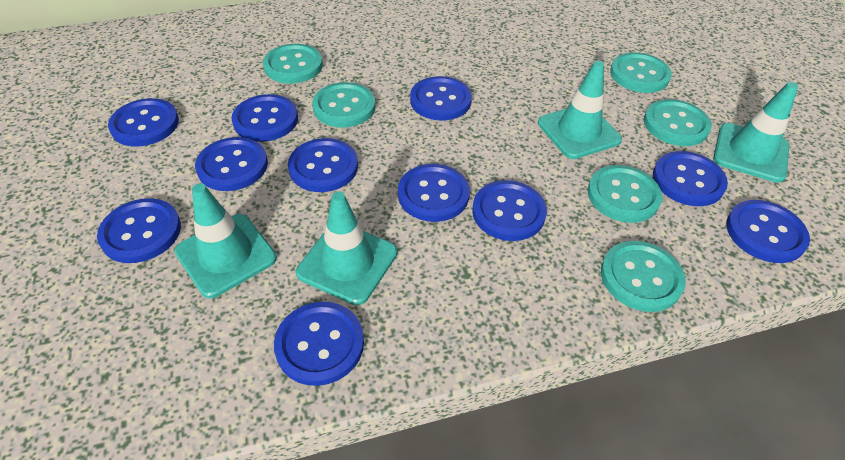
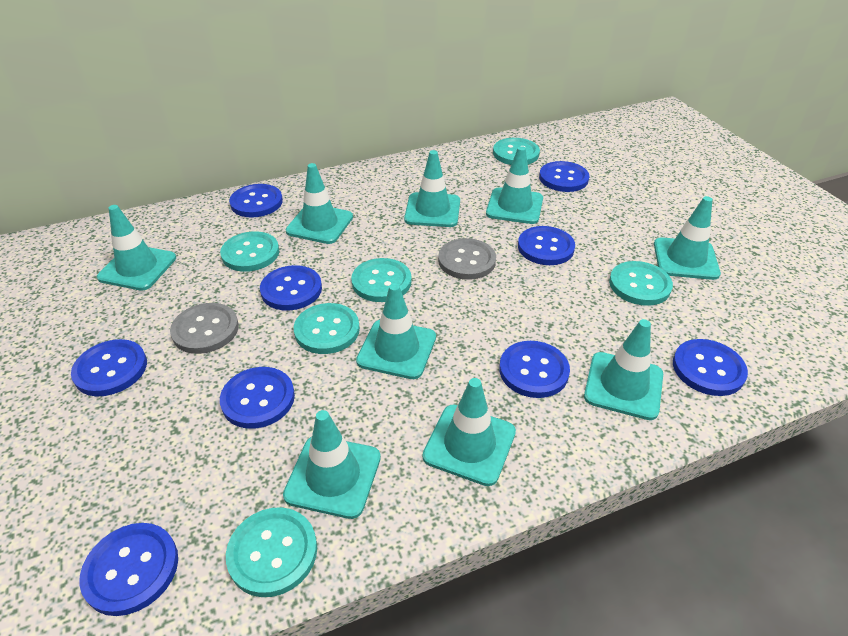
blue button: [97,198,181,263] [108,98,179,147] [195,137,268,191] [231,94,298,142] [274,302,364,386] [288,138,358,192] [398,164,470,222] [410,76,472,121] [472,180,547,241] [653,151,728,206] [726,200,810,263] = 11 -> [71,339,147,396] [79,523,178,616] [220,367,295,429] [229,184,283,218] [260,265,322,310] [499,341,570,398] [518,226,575,265] [539,161,589,192] [673,339,748,396] = 9
grey button: none = 0 -> [170,303,239,354] [438,238,496,280] = 2
turquoise traffic cone: [175,183,277,298] [296,192,397,305] [538,61,622,159] [713,82,798,183] = 4 -> [97,205,176,291] [283,410,381,519] [285,163,353,244] [356,283,436,379] [404,150,460,227] [423,378,516,486] [486,146,543,224] [584,319,663,420] [654,196,721,280] = 9

